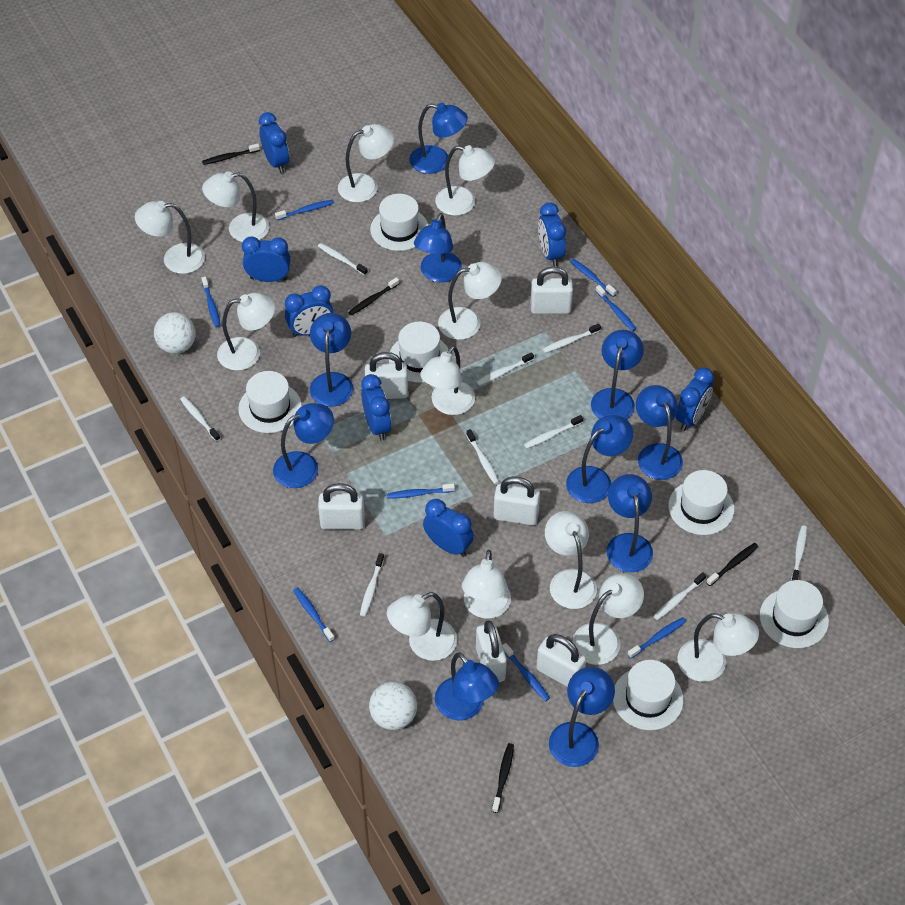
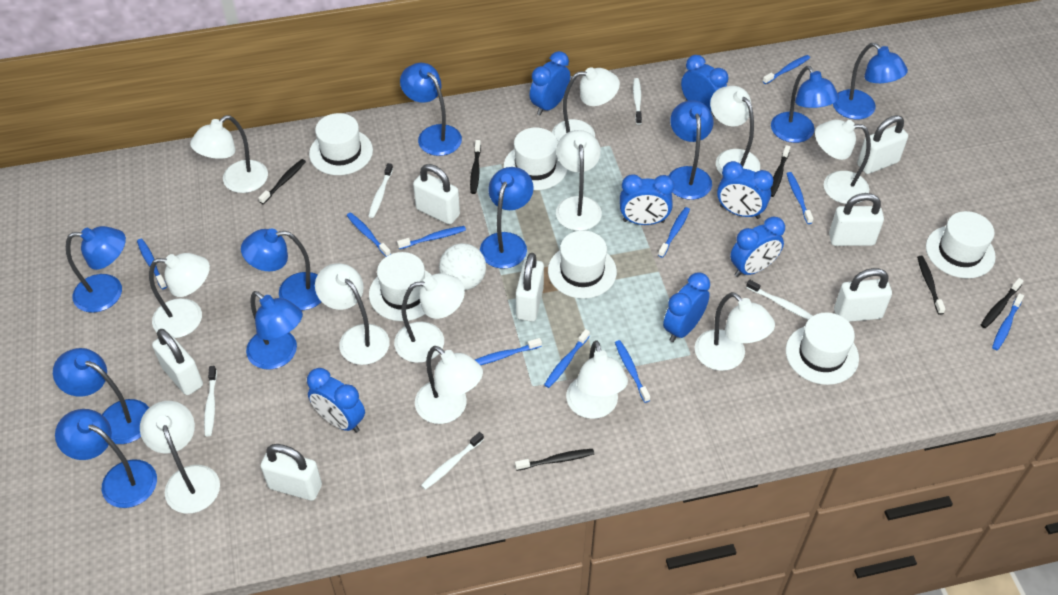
black toothbrush: [202,144,260,165] [348,277,399,316] [492,743,514,813] [706,543,758,586] = 4 -> [258,159,306,204] [470,140,481,194] [515,449,594,471] [771,145,790,197] [917,256,945,315] [981,278,1024,328] = 6
blue toothbrush: [201,277,220,327] [275,200,334,220] [293,587,335,642] [387,483,455,499] [502,643,550,701] [570,259,617,297] [596,285,636,331] [627,617,686,659] = 8 -> [137,239,167,289] [346,212,391,257] [397,226,466,249] [475,338,542,365] [544,329,590,388] [615,340,650,403] [658,207,690,258] [763,55,810,84] [787,172,813,224] [992,293,1024,350] = 10
white ball: [154,312,196,354] [369,681,417,730] = 2 -> [439,243,486,290] = 1
white padlock: [318,483,365,530] [365,352,408,399] [476,620,507,682] [494,476,540,526] [531,267,573,314] [536,634,586,687] = 6 -> [152,329,203,395] [260,444,322,501] [413,164,460,225] [516,253,544,322] [829,193,884,246] [834,268,892,322] [857,115,908,174] = 7
white toothbrush: [180,396,220,441] [318,243,368,275] [360,553,384,617] [466,429,499,484] [477,352,534,385] [524,415,583,449] [543,324,601,353] [653,572,706,620] [791,525,807,581] = 9 -> [204,366,217,436] [369,163,393,218] [421,432,484,490] [633,78,642,125] [746,280,812,320] = 5

